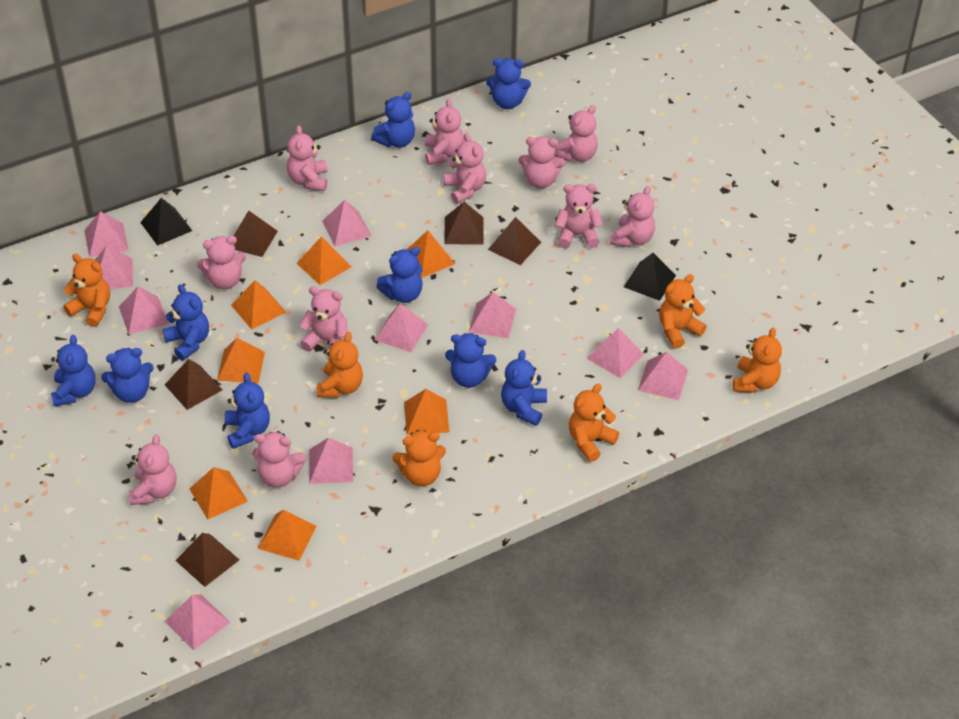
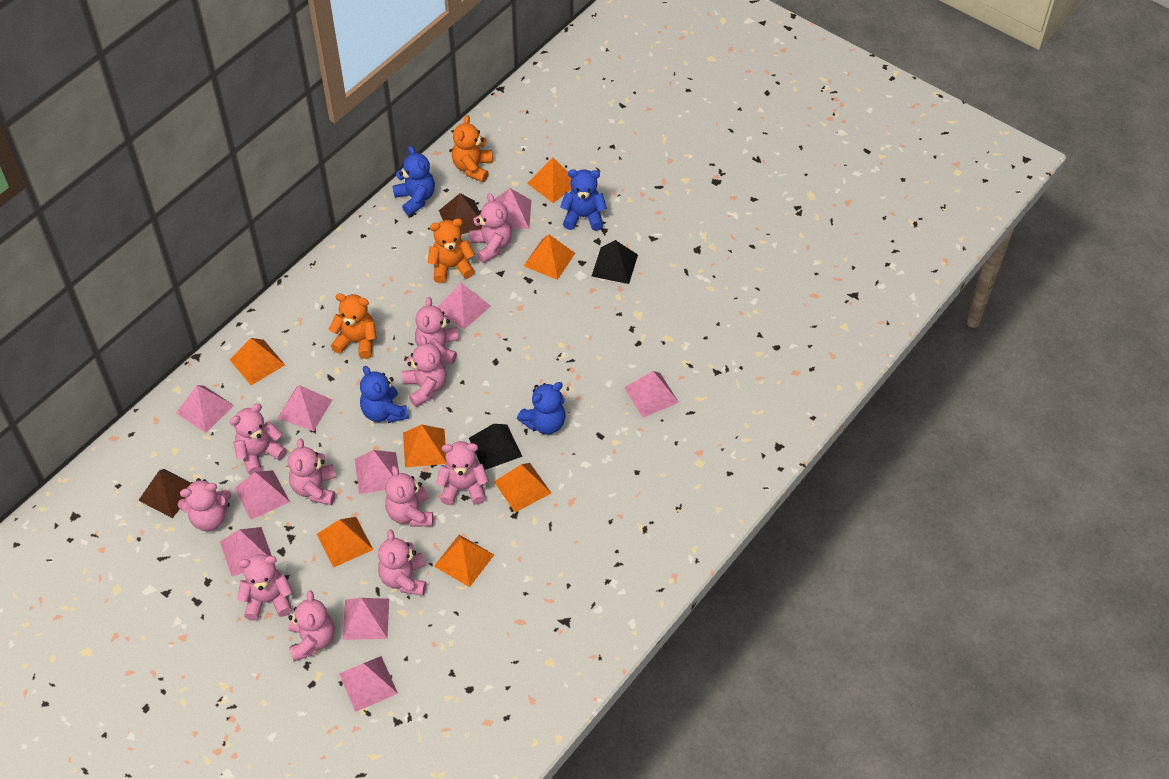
blue teddy bear: [51,335,96,407] [101,348,154,403] [163,284,209,360] [224,373,270,449] [371,92,415,148] [376,247,423,303] [445,333,496,388] [486,58,531,109] [501,350,547,426] = 9 -> [360,366,409,423] [393,146,435,215] [517,382,565,435] [560,169,607,231] = 4
brown pyramid: [165,359,222,410] [175,533,239,587] [234,211,278,257] [444,202,484,244] [488,217,541,265] = 5 -> [138,469,191,518] [439,193,482,235] = 2
orange teddy bear: [63,254,110,327] [317,332,363,398] [392,430,446,486] [569,383,619,462] [659,274,707,349] [733,328,782,393] = 6 -> [329,293,377,359] [428,218,475,283] [452,115,493,182] = 3

